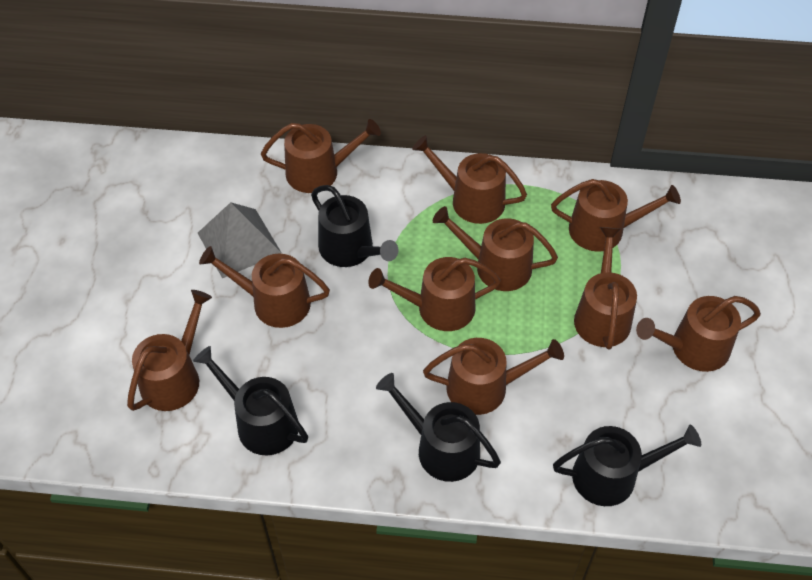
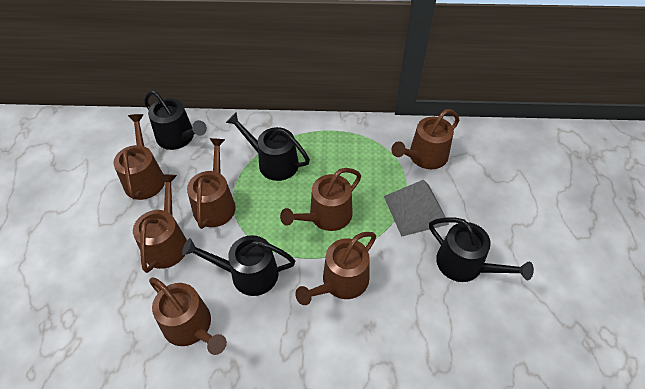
brown watering can: [127,290,212,411] [199,246,330,328] [261,119,381,193] [368,257,501,331] [412,135,527,224] [423,338,564,415] [433,206,558,291] [551,179,681,252] [574,227,637,350] [636,296,761,372] = 10 -> [114,114,165,200] [133,174,187,273] [149,278,227,355] [187,138,236,229] [280,168,361,231] [295,232,376,305] [391,109,459,169] = 7

